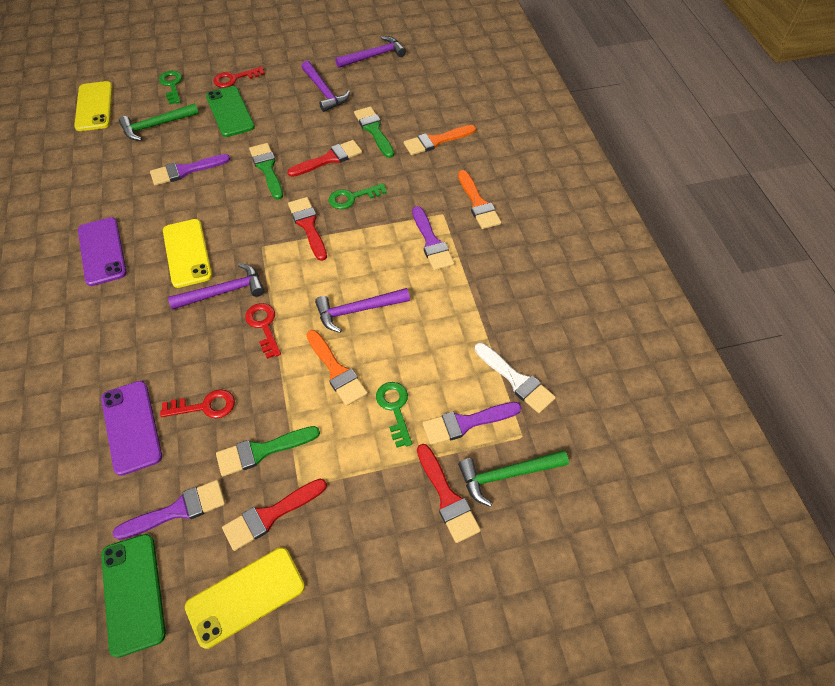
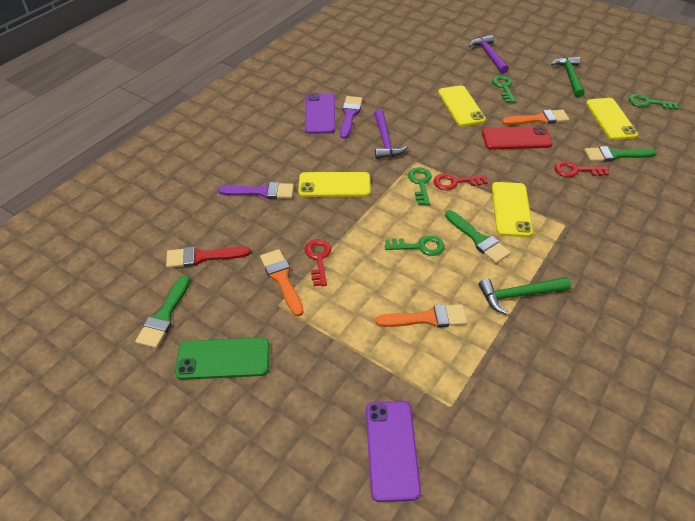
green key: [159,71,182,104] [329,183,387,209] [376,382,412,447] = 3 -> [385,235,445,256] [408,167,432,205] [492,75,516,103] [629,94,679,110] = 4
green phone: [101,534,166,658] [206,86,255,137] = 2 -> [175,338,270,380] = 1
purple brush: [113,480,225,540] [150,154,230,186] [412,206,454,271] [423,402,522,445] = 4 -> [218,182,294,199] [340,96,363,139] = 2
purple hammer: [168,263,264,310] [301,61,350,112] [315,288,410,333] [335,36,406,68] = 4 -> [374,109,408,159] [469,35,509,74] = 2
red brush: [222,479,327,551] [287,140,362,177] [288,197,327,261] [417,444,481,543] = 4 -> [166,246,251,268] = 1
red phone: none = 0 -> [482,126,553,149] = 1
white brush: [475,343,556,413] = 1 -> none = 0
yellow phone: [74,81,113,131] [163,219,212,288] [185,547,305,649] = 3 -> [298,172,371,197] [438,85,486,126] [492,182,533,237] [586,98,638,140] = 4

